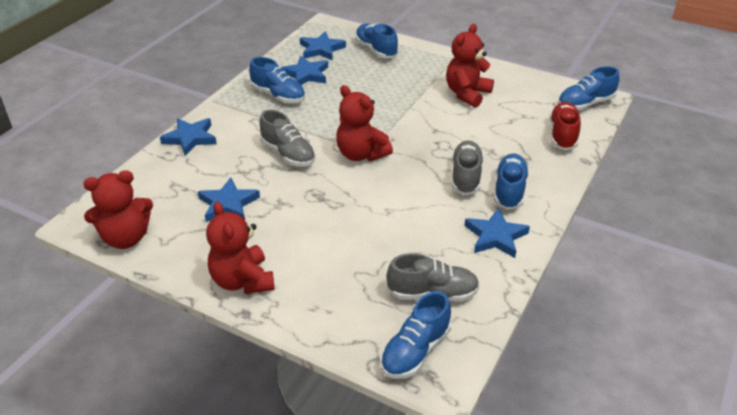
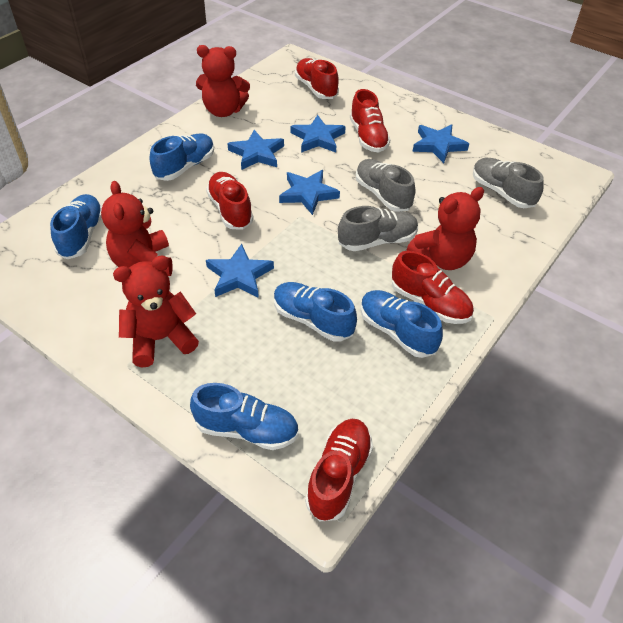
red shoe: [549,102,581,150] = 1 -> [206,172,254,230] [295,58,339,99] [305,419,373,522] [350,89,391,152] [392,251,474,324] = 5

